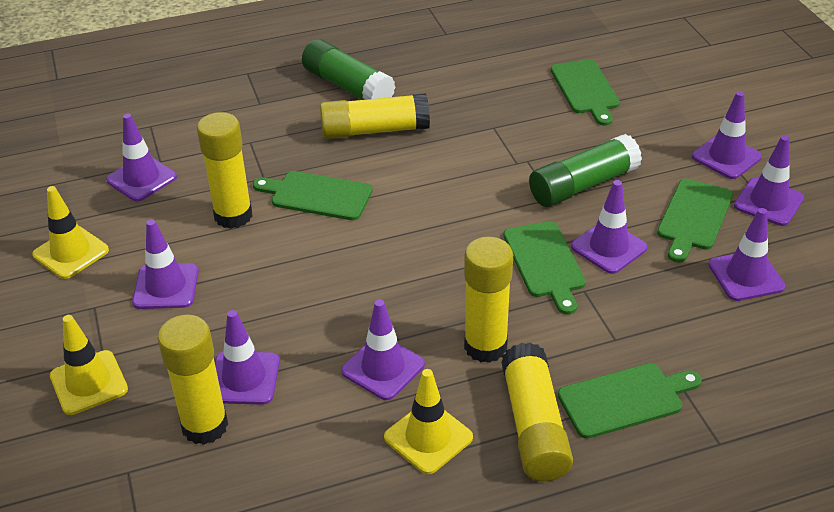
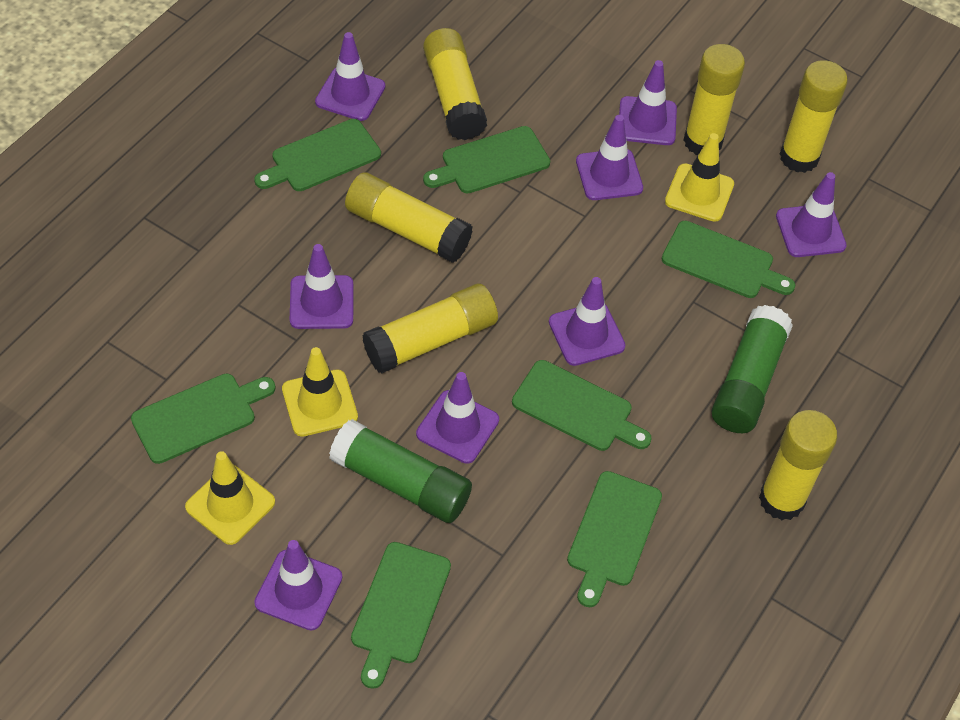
green cutting board: [253,171,373,220] [504,221,586,315] [551,59,620,126] [558,363,702,439] [657,179,733,263] = 5 -> [131,374,276,464] [254,119,381,191] [351,542,451,689] [423,126,550,194] [512,360,652,451] [567,471,662,607] [662,221,795,298] = 7
yellow glue stick: [158,315,228,445] [197,112,253,229] [320,93,430,139] [464,237,513,363] [501,343,573,481] = 5 -> [345,172,473,263] [362,284,498,374] [423,28,487,140] [684,44,745,155] [759,410,837,520] [780,60,848,173] = 6

